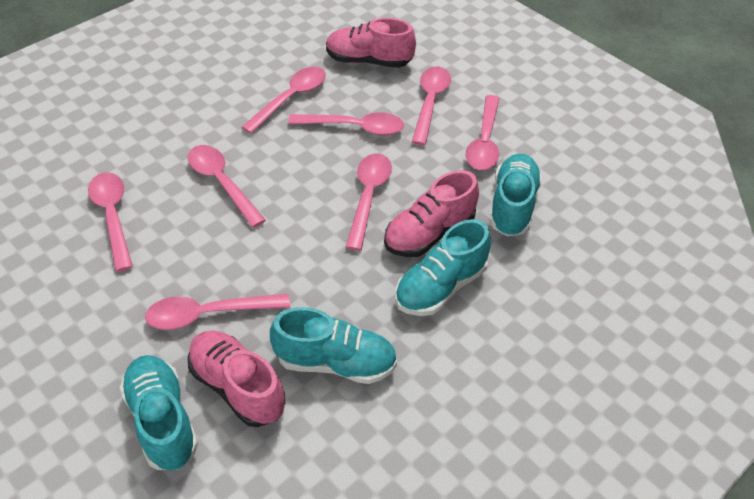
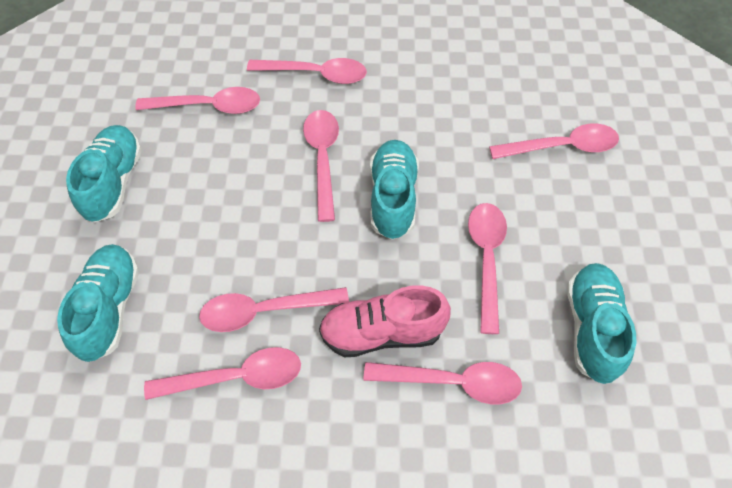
pink shoe: [188,330,285,427] [326,18,416,68] [384,170,479,257] = 3 -> [319,285,451,358] = 1

